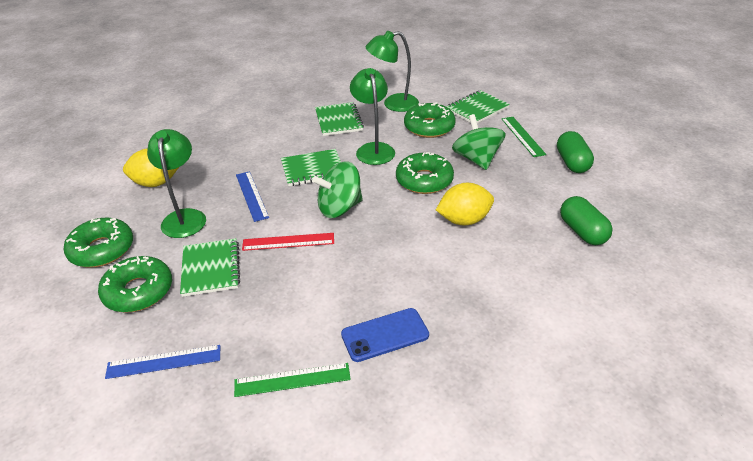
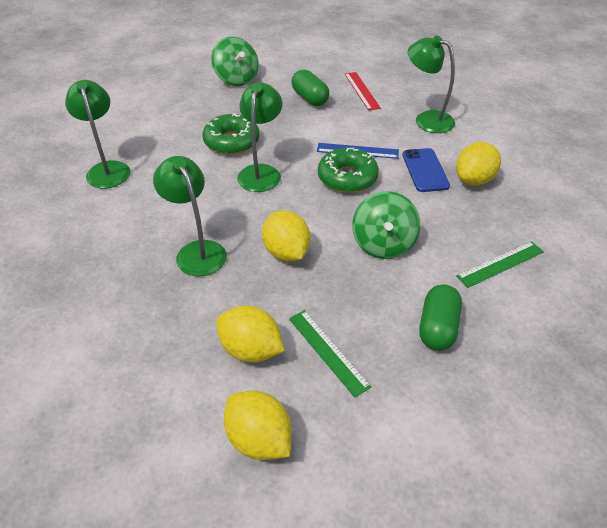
blue ruler: [105,345,220,379] [236,171,269,222] = 2 -> [317,143,399,159] = 1
green donut: [64,218,133,267] [98,256,172,313] [396,152,454,194] [404,102,456,138] = 4 -> [202,113,260,155] [318,148,379,193] = 2
green lamp: [147,129,206,238] [350,68,395,165] [366,31,419,112] = 3 -> [65,80,130,189] [153,156,227,277] [237,82,282,192] [408,36,455,133] = 4
green notebook: [180,238,240,297] [281,149,341,186] [315,102,364,136] [446,90,510,123] = 4 -> none = 0
yellow lemon: [123,148,179,187] [436,183,494,225] = 2 -> [216,306,285,363] [224,391,291,460] [262,211,310,261] [456,142,501,186] = 4

